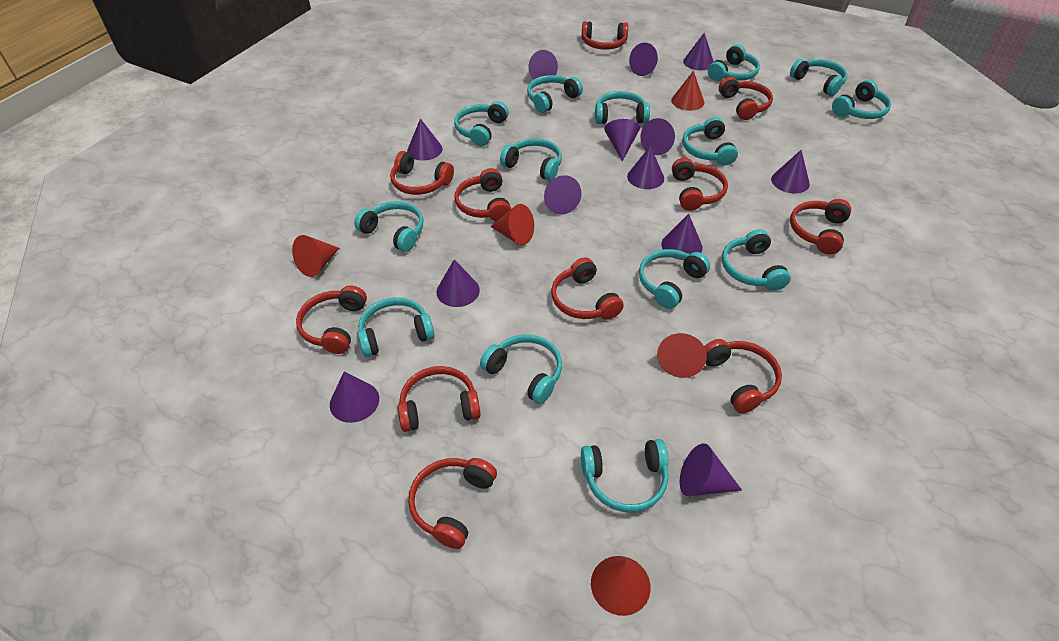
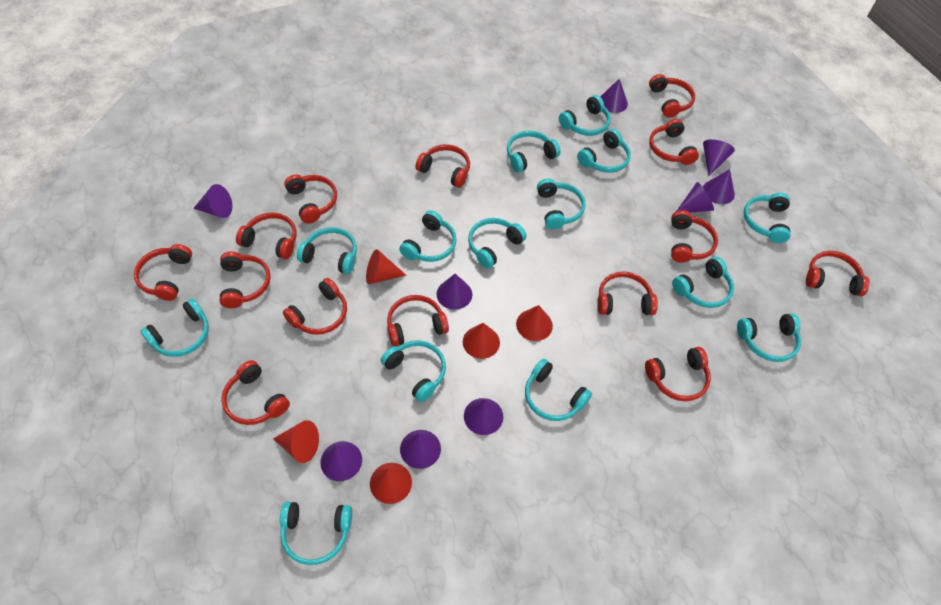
purple cone: [330,372,379,423] [407,118,443,161] [436,259,480,307] [529,50,558,84] [544,175,581,214] [604,119,640,161] [627,146,664,189] [629,42,658,76] [640,118,675,155] [661,214,703,260] [680,444,742,496] [683,32,714,70] [771,150,810,193] = 13 -> [193,184,232,218] [321,441,362,481] [400,430,441,469] [437,274,472,310] [464,398,503,435] [600,79,628,113] [677,182,714,213] [703,139,735,176] [703,169,735,204] = 9
red headphones: [296,285,367,354] [390,151,454,195] [398,366,481,432] [408,458,497,549] [455,168,511,221] [551,258,623,320] [581,21,628,50] [672,158,728,211] [704,339,782,413] [719,77,773,120] [790,199,851,254] = 11 -> [134,244,192,301] [220,252,271,308] [221,360,290,425] [236,213,297,259] [283,278,347,335] [284,174,337,224] [387,295,449,346] [416,144,470,188] [597,271,658,315] [645,347,711,401] [649,74,695,118] [649,119,699,165] [671,210,718,263] [806,251,870,296] = 14

